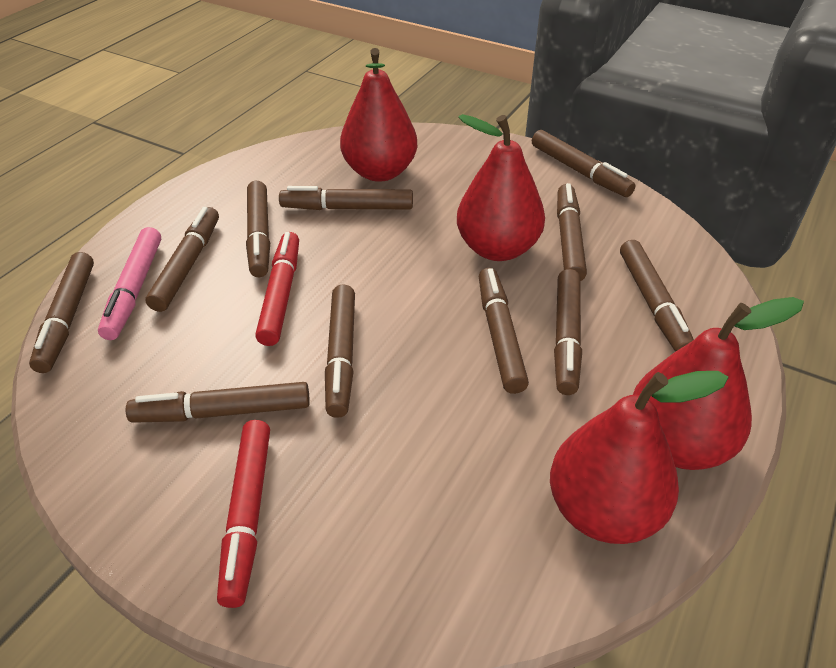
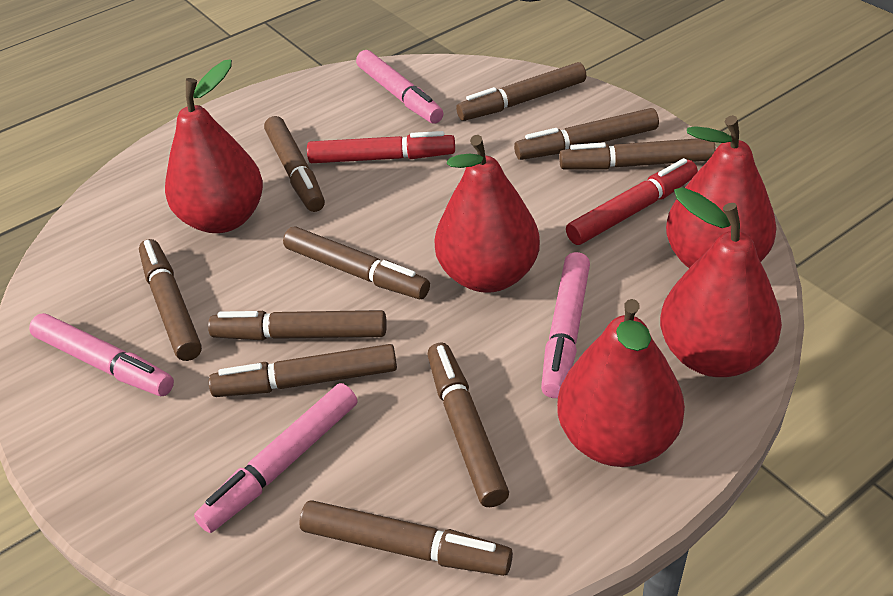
brown marker: [29,252,94,373] [126,382,310,423] [145,207,219,312] [246,181,270,277] [279,186,413,210] [325,285,355,418] [479,268,529,394] [532,130,636,197] [554,269,582,395] [557,183,587,281] [620,240,694,352] = 11 -> [139,239,202,361] [208,310,387,340] [209,344,397,397] [264,116,325,212] [283,226,430,299] [299,500,513,576] [427,342,509,507] [456,62,586,121] [514,108,659,160] [559,138,716,169] = 10
pink marker: [98,227,161,340] = 1 -> [29,313,174,396] [194,383,357,533] [356,50,443,124] [541,252,590,398] = 4
red pear: [340,48,417,182] [457,114,545,261] [550,371,728,544] [633,297,804,470] = 4 -> [165,59,263,233] [435,135,540,293] [557,299,685,467] [660,187,782,377] [666,115,777,268] = 5

